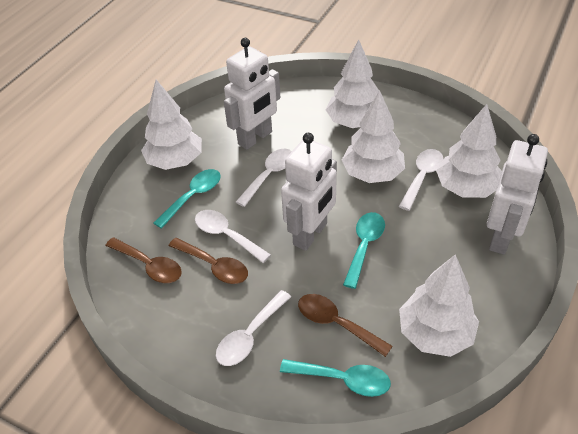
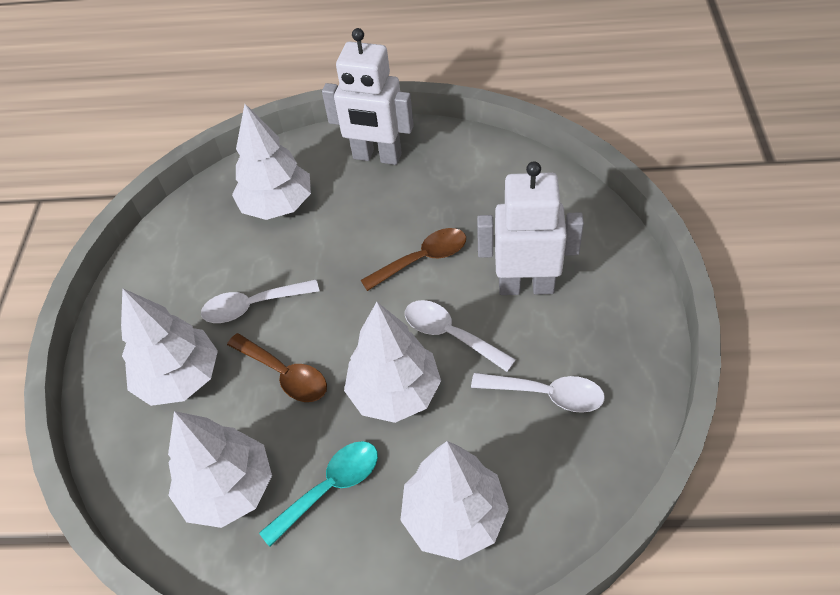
brown spoon: [105,237,182,283] [168,238,248,284] [298,294,393,357] = 3 -> [227,333,327,402] [361,228,466,291] = 2
turquoise spoon: [154,169,221,229] [280,359,391,397] [343,212,385,289] = 3 -> [259,441,378,547] = 1
white robot: [224,38,280,150] [281,133,337,251] [487,134,548,255] = 3 -> [322,28,414,165] [477,162,584,295] = 2
white spoon: [195,210,271,263] [216,290,291,366] [236,149,292,207] [399,149,443,211] = 4 -> [201,279,319,323] [405,300,516,372] [471,373,605,413] = 3

